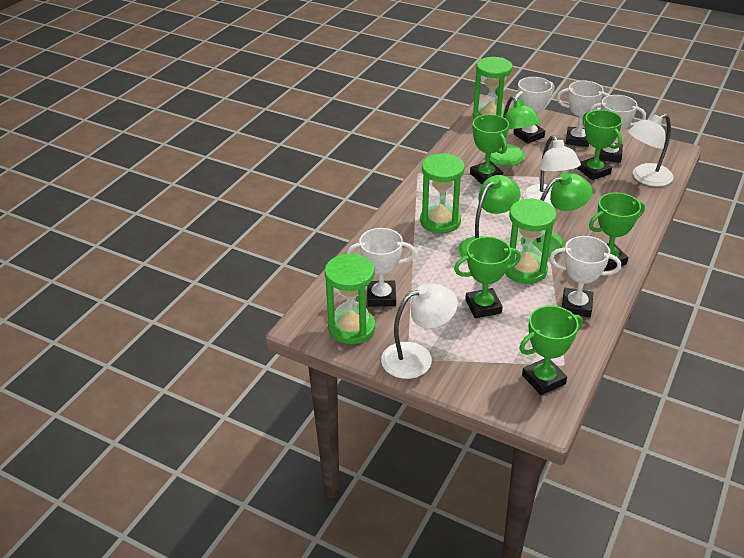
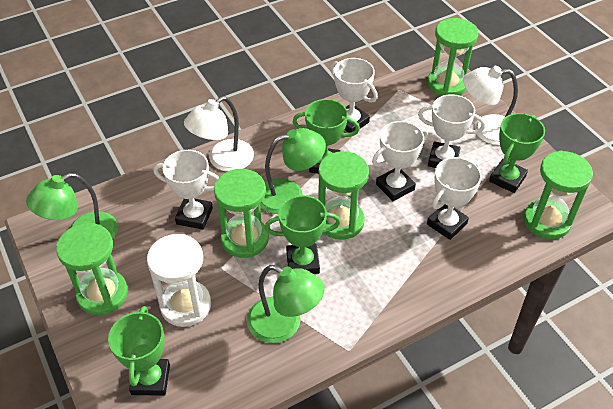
green hourglass: [325,254,375,344] [420,153,465,234] [473,57,513,119] [505,198,556,284] = 4 -> [56,223,128,315] [214,169,269,258] [318,151,369,240] [427,18,478,96] [524,151,593,239] = 5
green trophy: [454,237,521,318] [470,114,509,185] [519,306,583,395] [577,110,622,180] [589,193,645,271] = 5 -> [108,306,170,396] [265,195,341,274] [293,99,360,174] [489,113,545,193] = 4
white hourglass: none = 0 -> [147,234,211,327] = 1
white lamp: [381,283,458,379] [523,135,581,208] [628,114,674,187] = 3 -> [184,96,254,172] [463,66,518,145] = 2

